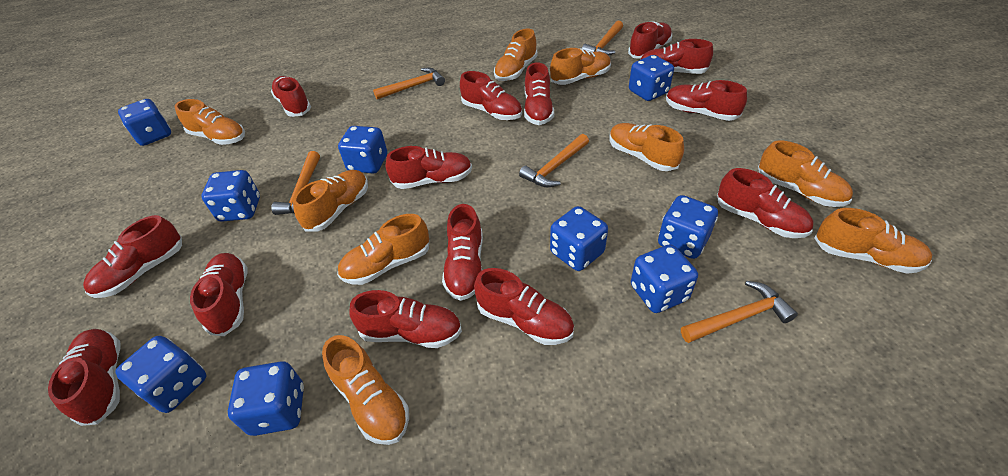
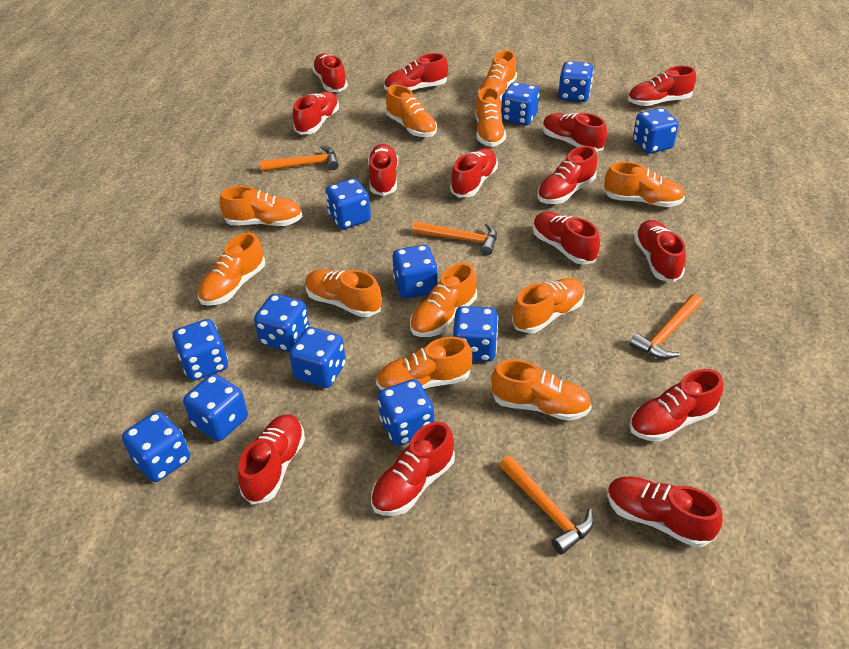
blue dice: [115,336,206,413] [118,99,171,146] [201,170,260,222] [228,361,304,436] [338,126,387,173] [550,206,608,271] [629,55,674,101] [631,244,698,313] [658,195,718,259] = 9 -> [122,411,190,482] [172,319,228,381] [183,374,248,441] [254,294,309,352] [289,327,346,388] [326,178,371,229] [378,379,434,446] [393,245,438,299] [453,306,498,362] [501,82,539,126] [558,61,594,102] [633,108,679,154] = 12
orange hammer: [271,151,320,215] [373,68,445,99] [519,134,589,187] [582,21,623,56] [681,281,798,343] = 5 -> [260,146,339,172] [413,221,497,255] [500,456,594,554] [630,294,702,359] = 4
orange shoe: [174,99,245,145] [293,170,368,231] [322,335,409,445] [337,214,429,285] [494,28,538,81] [550,48,611,85] [610,123,684,171] [758,140,853,207] [814,208,933,274] = 9 -> [198,232,265,306] [220,186,303,226] [305,270,382,317] [376,337,472,390] [386,85,437,137] [410,263,477,337] [475,87,506,147] [478,50,517,100] [491,359,592,421] [512,278,585,333] [604,162,685,207] = 11

